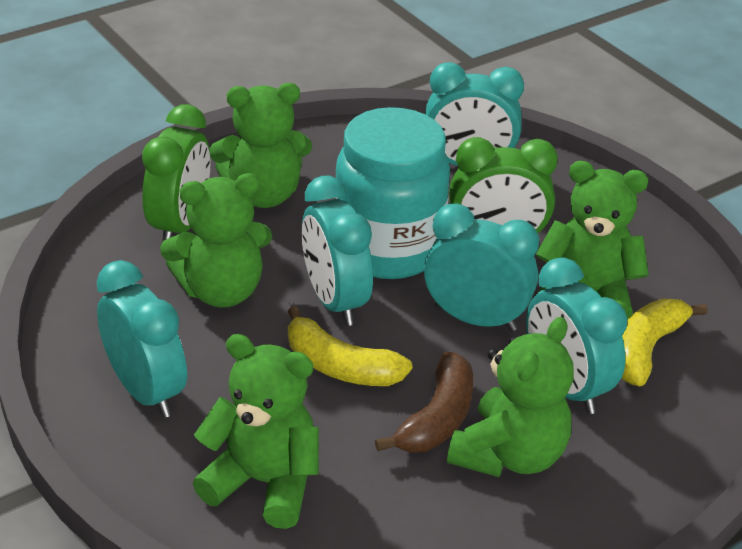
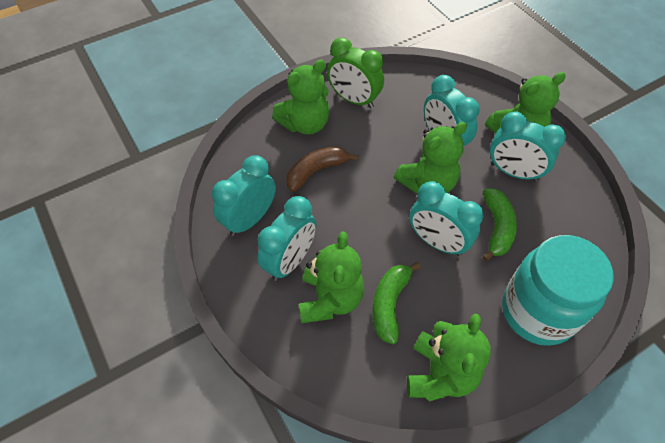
green banana: none = 0 -> [373,262,421,344] [482,188,517,262] = 2
green clock: [142,104,210,242] [449,137,558,233] = 2 -> [327,38,384,108] = 1
yellow banana: [288,306,412,386] [622,299,708,386] = 2 -> none = 0

